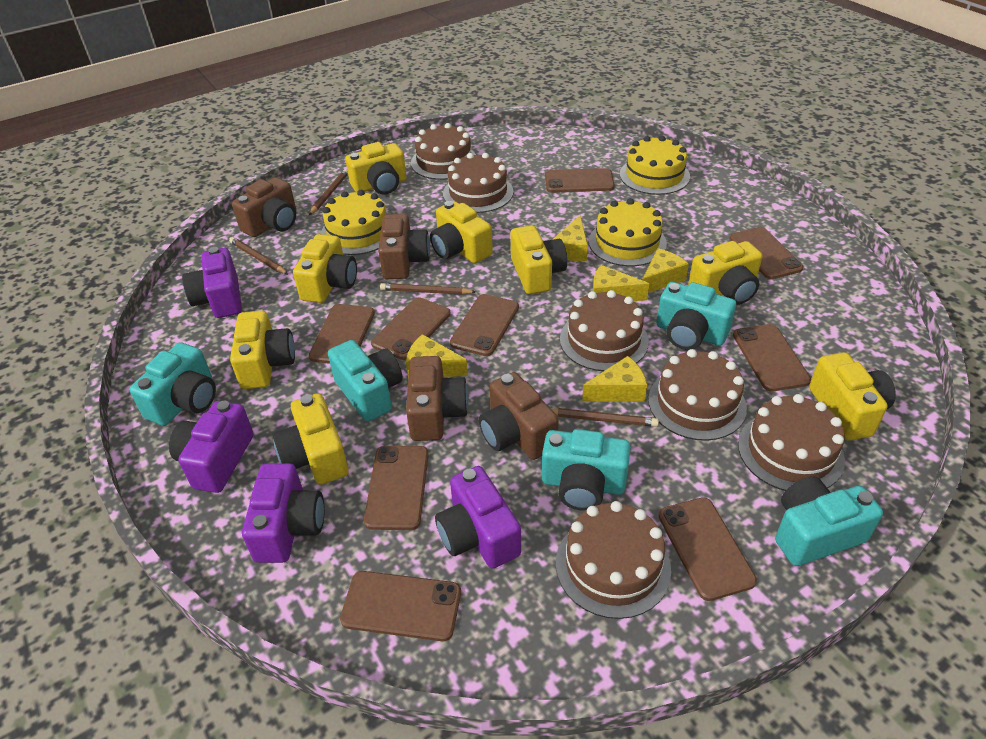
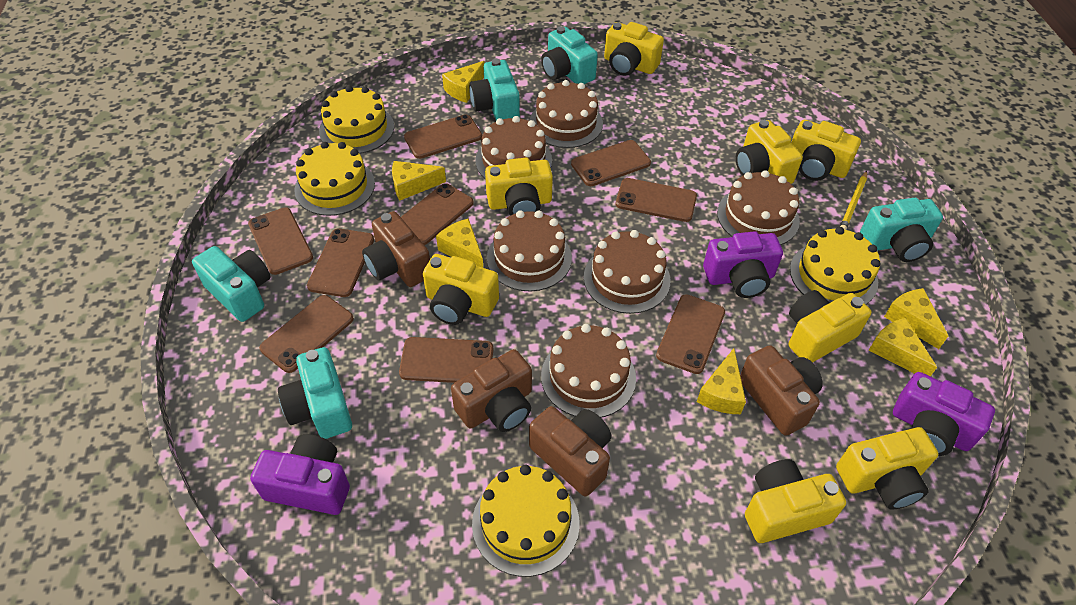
brown pencil: [229,237,288,274] [309,169,348,215] [380,283,476,295] [551,408,659,427] = 4 -> none = 0
purple camera: [169,400,253,493] [182,247,242,318] [242,463,325,563] [435,466,521,568] = 4 -> [250,434,350,515] [703,231,783,298] [893,372,995,456] = 3
yellow cake: [321,190,386,255] [589,198,667,266] [620,136,690,195] = 3 -> [294,142,375,216] [319,86,394,154] [472,465,580,577] [790,227,880,304] = 4
yellow cheese: [406,334,468,377] [552,216,588,261] [582,356,647,402] [593,265,649,301] [642,248,689,293] = 5 -> [392,161,446,201] [436,218,483,268] [442,61,485,103] [697,348,746,414] [869,318,937,376] [884,288,948,349] = 6
yellow pencil: none = 0 -> [840,171,867,230] = 1

